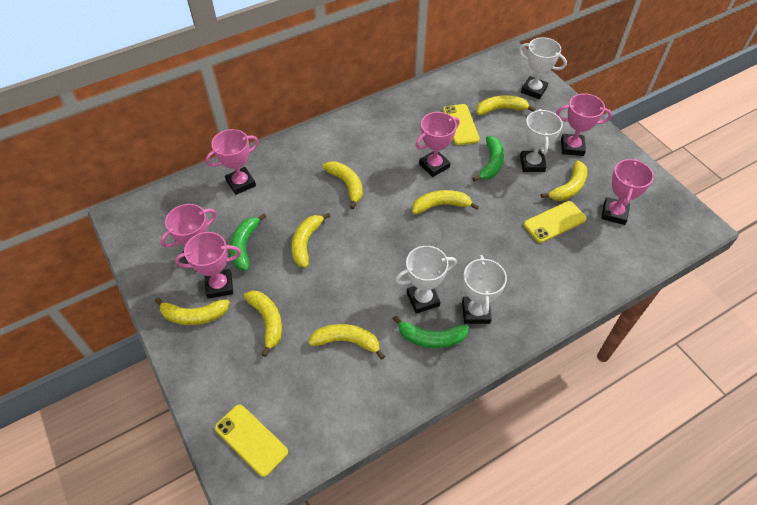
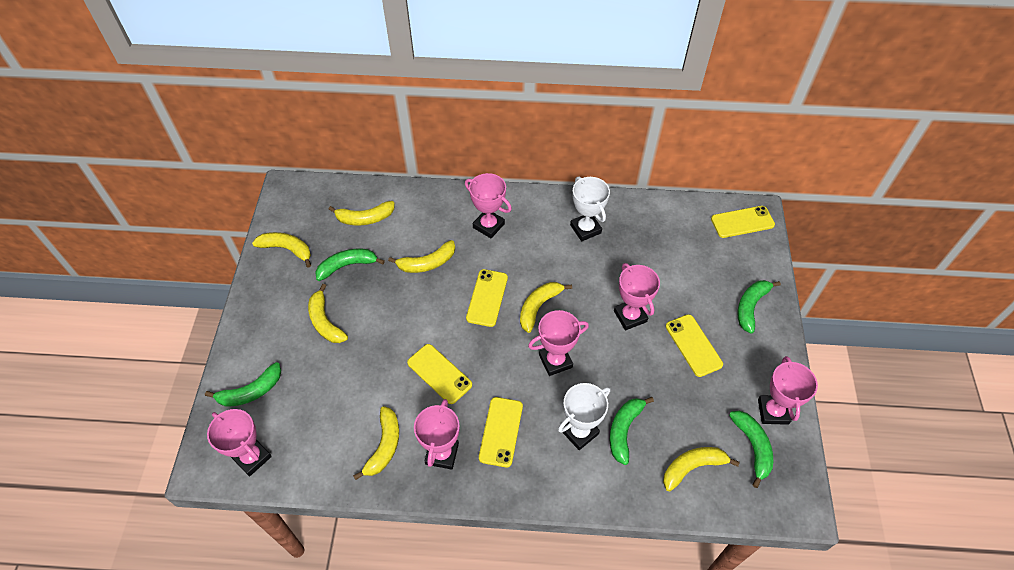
green banana: [230,214,266,271] [392,315,469,348] [472,136,504,182] = 3 -> [205,362,281,407] [315,249,385,281] [610,397,654,465] [729,411,773,488] [737,280,781,334] = 5
white trophy: [395,246,457,314] [462,255,507,324] [519,37,567,99] [520,109,563,172] = 4 -> [558,383,610,450] [570,177,610,241] = 2
yellow banana: [155,297,230,325] [244,291,282,357] [291,213,331,268] [308,324,385,360] [323,161,363,209] [412,190,479,214] [476,95,535,115] [541,161,587,201] = 8 -> [252,232,311,268] [308,284,348,343] [328,201,395,225] [353,406,399,480] [388,240,455,273] [520,282,572,333] [663,447,740,491] = 7
yellow phone: [215,404,288,477] [443,104,480,145] [524,201,587,243] = 3 -> [407,344,472,404] [466,269,508,327] [479,397,523,467] [666,314,723,377] [711,206,775,238] = 5

